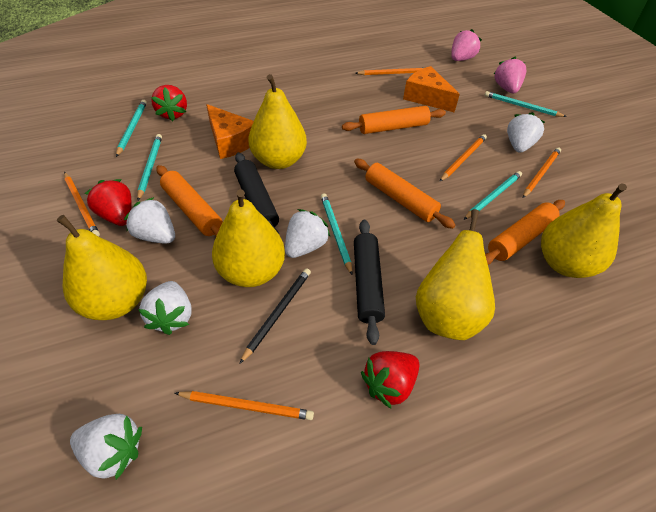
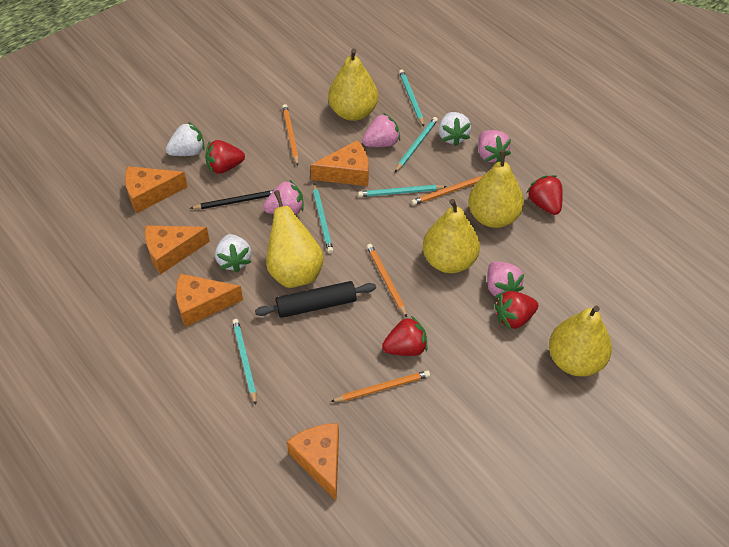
black rolling pin: [234,152,279,233] [354,220,385,345] = 2 -> [255,281,376,318] = 1
orange cheese: [206,104,254,159] [403,66,460,112] = 2 -> [125,166,188,213] [145,225,210,275] [176,274,243,327] [287,423,339,502] [311,140,369,186] = 5
orange pencil: [64,172,100,237] [175,391,314,420] [355,67,426,75] [439,134,487,182] [523,147,561,198] = 5 -> [282,104,299,166] [330,370,430,402] [367,244,407,317] [411,176,483,205] = 4
orange rolling pin: [156,165,223,236] [342,106,446,134] [354,159,455,229] [485,200,565,265] = 4 -> none = 0
pink strawberry: [451,29,482,61] [494,56,526,94] = 2 -> [263,180,304,215] [362,113,400,147] [478,130,511,163] [487,261,524,298] = 4
red strawberry: [85,179,132,226] [151,85,187,121] [361,351,419,409] = 3 -> [205,140,245,174] [382,316,427,356] [495,291,538,330] [527,175,563,215] = 4
white strawberry: [70,414,142,480] [124,197,175,244] [138,281,192,335] [285,209,330,258] [507,112,545,152] = 5 -> [166,122,205,156] [215,234,251,272] [439,112,471,146] = 3

